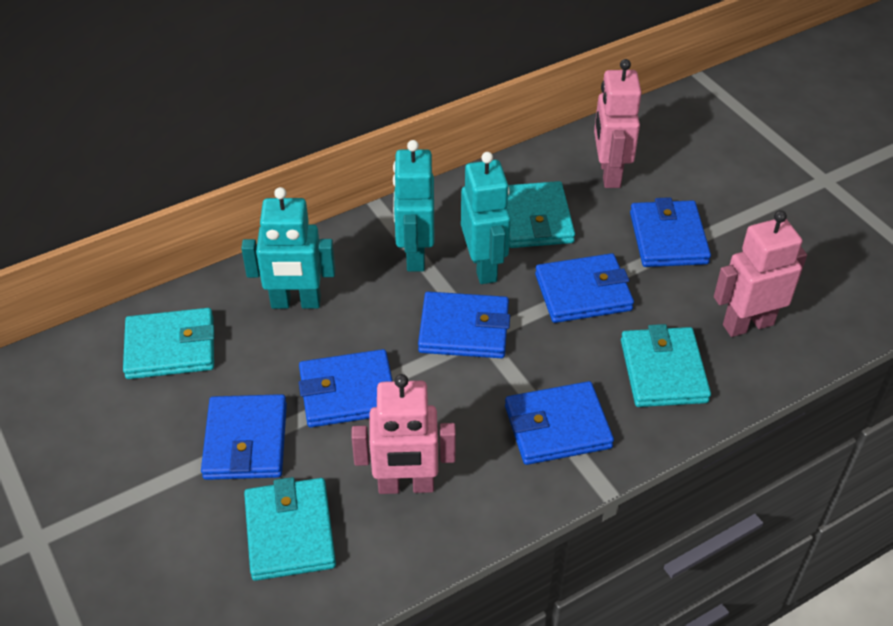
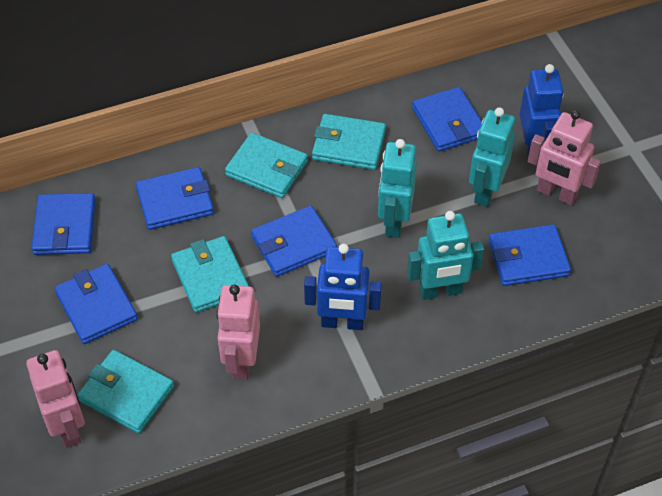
blue robot: none = 0 -> [304,244,382,330] [519,64,564,156] = 2

